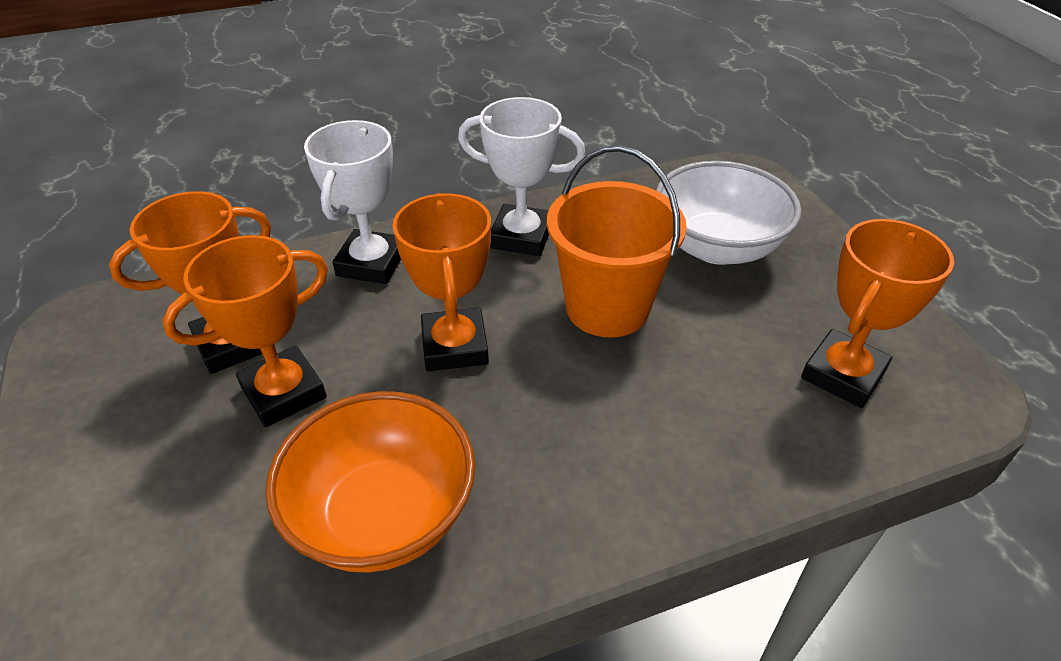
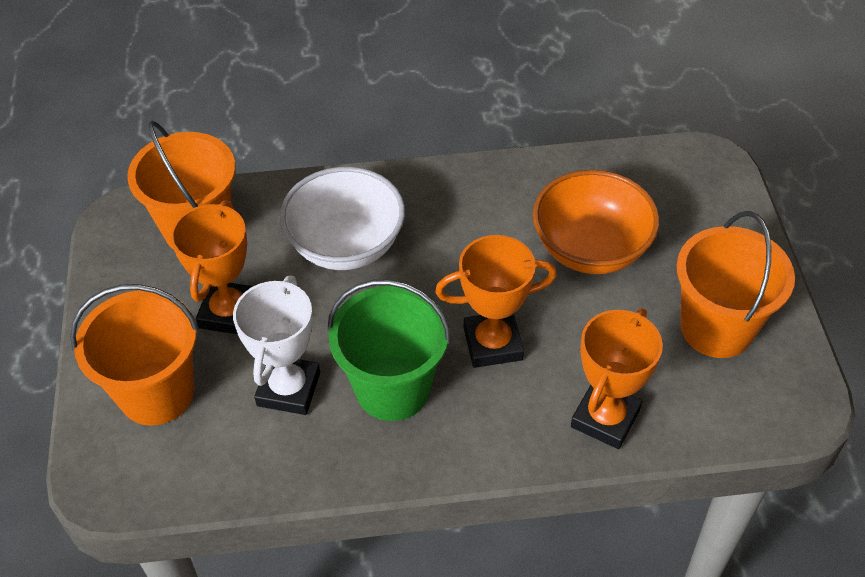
green bucket: none = 0 -> [327,280,451,421] = 1
orange bucket: [547,145,687,338] = 1 -> [70,284,199,426] [127,120,236,250] [677,211,795,358] = 3
orange trophy: [109,191,271,374] [162,235,328,427] [392,193,491,371] [801,219,954,408] = 4 -> [171,200,253,334] [435,235,557,368] [571,308,663,449] = 3
white trophy: [304,120,401,284] [458,97,586,256] = 2 -> [233,276,320,415] = 1

